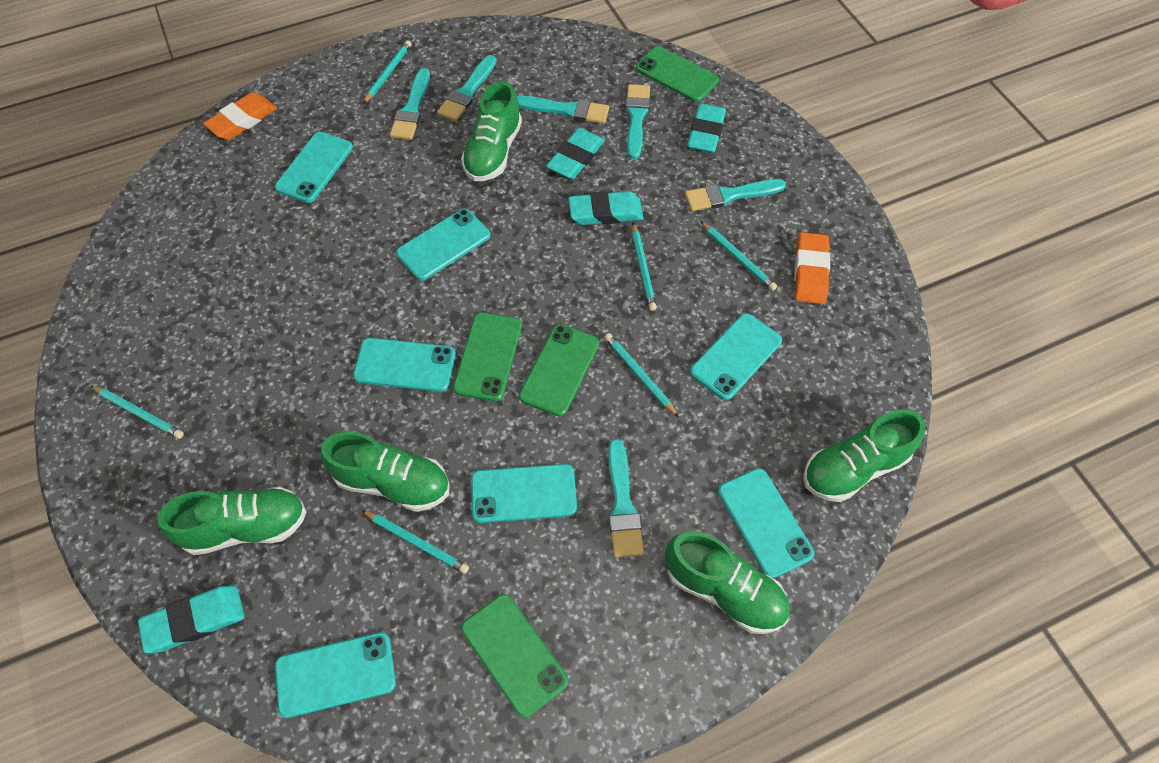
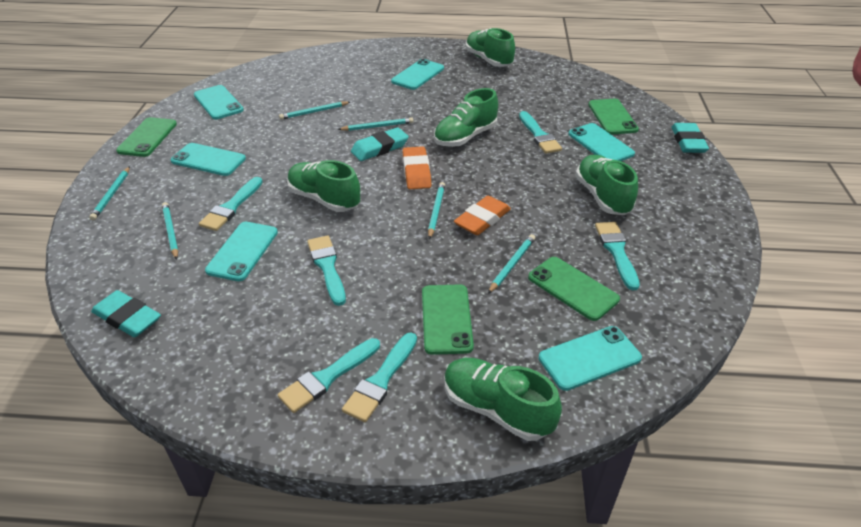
turquoise eraser: [138,586,244,653] [546,128,605,179] [568,191,643,225] [687,103,726,153] = 4 -> [91,290,161,337] [351,127,409,161] [671,123,709,153] = 3
turquoise phone: [275,132,353,203] [275,632,396,718] [353,338,456,392] [396,209,490,280] [471,464,577,523] [690,313,782,400] [718,468,814,578] = 7 -> [171,143,246,176] [194,85,244,119] [205,222,278,281] [391,59,444,90] [539,326,642,391] [568,123,635,161] = 6

